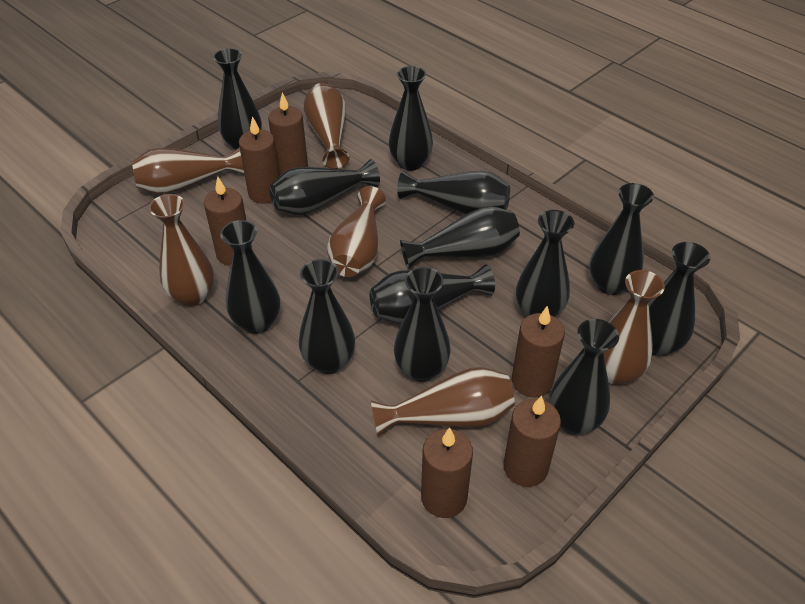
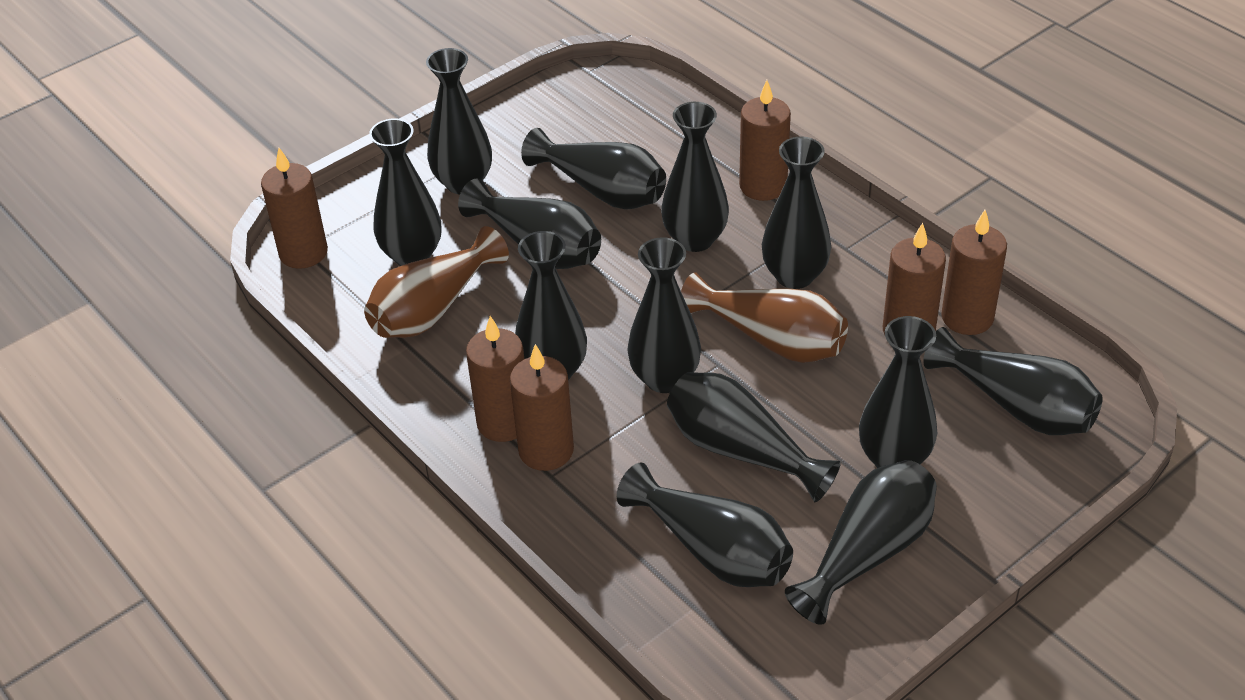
brown vase: [131,148,244,194] [149,194,214,307] [304,83,350,169] [327,186,386,277] [371,367,515,437] [604,270,665,385] = 6 -> [364,226,509,338] [681,273,848,363] = 2

